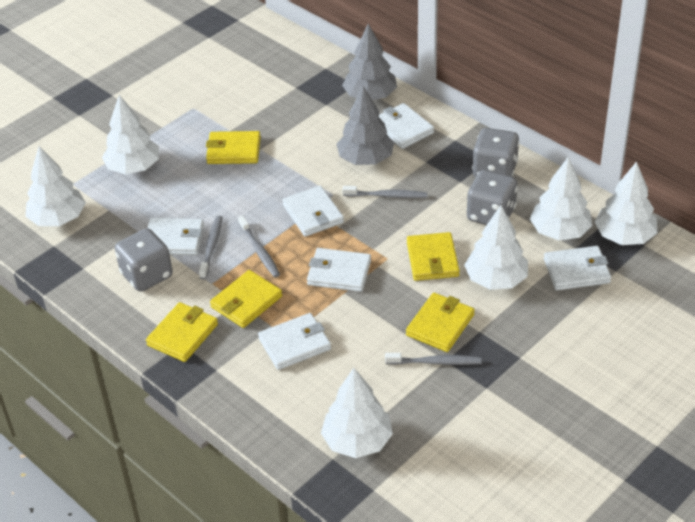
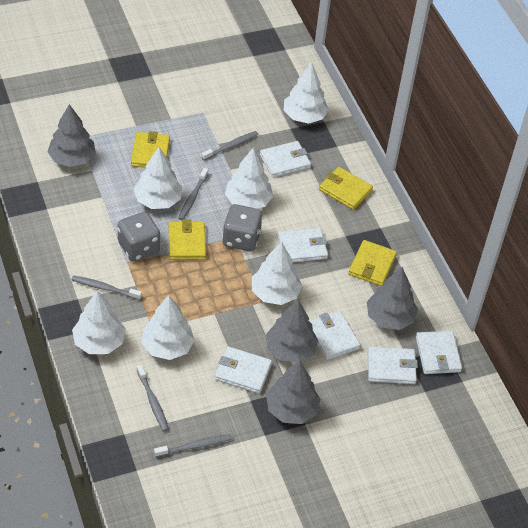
grey dice: [115,228,173,292] [467,170,518,225] [472,128,520,177] = 3 -> [118,212,160,261] [222,204,263,251] = 2
grey toothbrush: [199,216,222,279] [238,216,280,277] [342,186,427,198] [385,353,482,365] = 4 -> [71,276,142,300] [137,365,169,431] [154,434,232,457] [178,168,209,220] [201,131,258,160] = 5
grey tree: [336,86,394,165] [342,24,397,100] = 2 -> [47,104,96,167] [266,299,319,362] [266,360,321,424] [367,267,418,330] = 4
yellow wallet: [146,302,218,362] [206,131,261,164] [210,270,282,328] [406,293,475,352] [407,232,460,281] = 5 -> [131,131,170,168] [168,219,206,260] [319,167,373,210] [348,240,397,286] = 4

